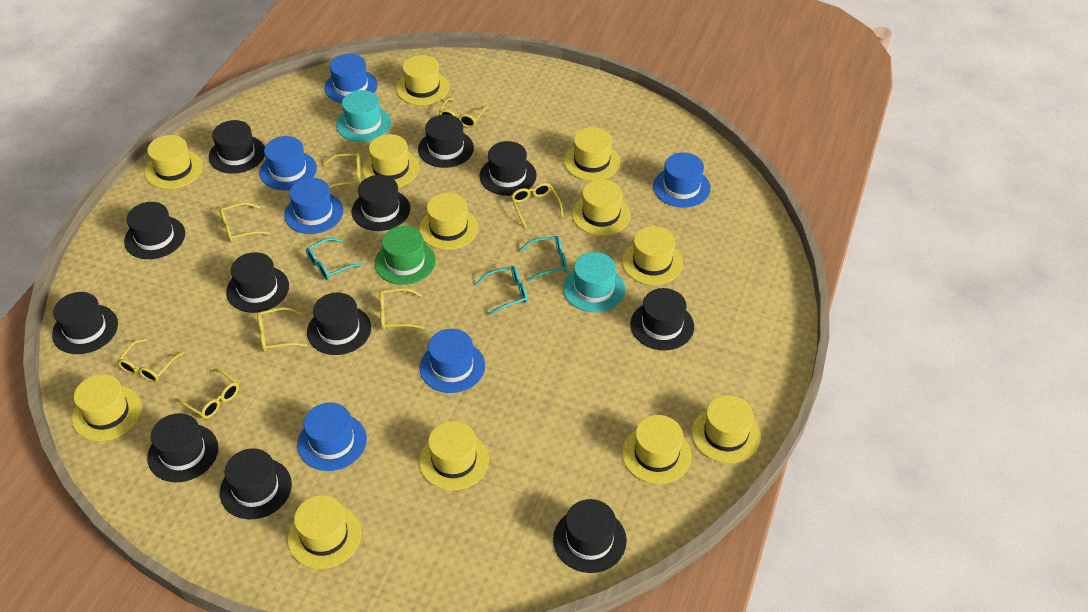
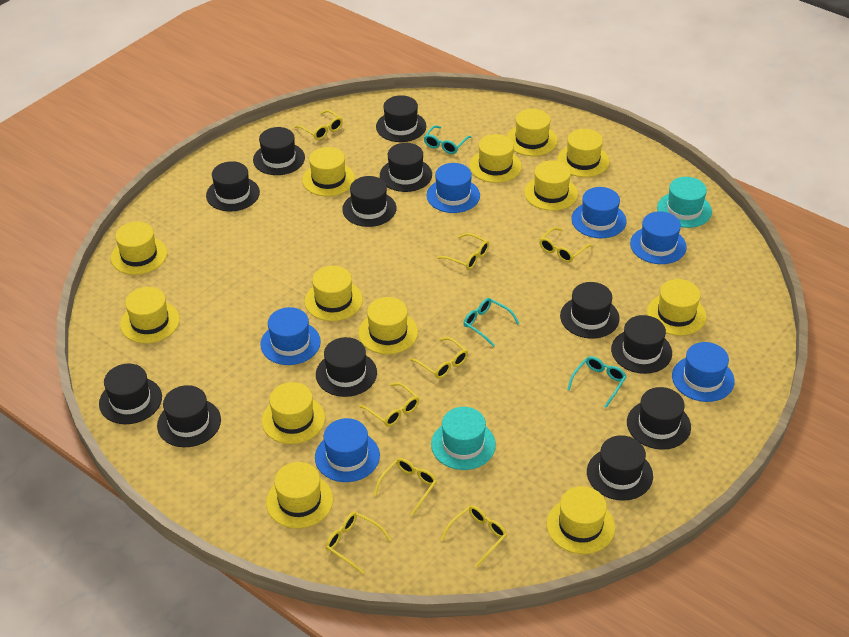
green hat: [375,226,436,285] = 1 -> none = 0
yellow hat: [72,374,142,441] [145,135,203,189] [287,495,361,569] [363,134,419,187] [396,55,449,105] [419,193,478,250] [419,421,489,491] [564,127,620,181] [572,179,631,236] [622,226,683,285] [622,415,692,484] [692,395,761,463] = 12 -> [111,222,167,275] [120,287,180,343] [262,382,325,444] [266,462,333,528] [302,147,355,196] [305,266,363,321] [358,297,418,354] [469,134,522,183] [507,109,558,156] [524,160,578,211] [547,486,615,554] [557,129,609,177] [647,279,706,336] = 13

